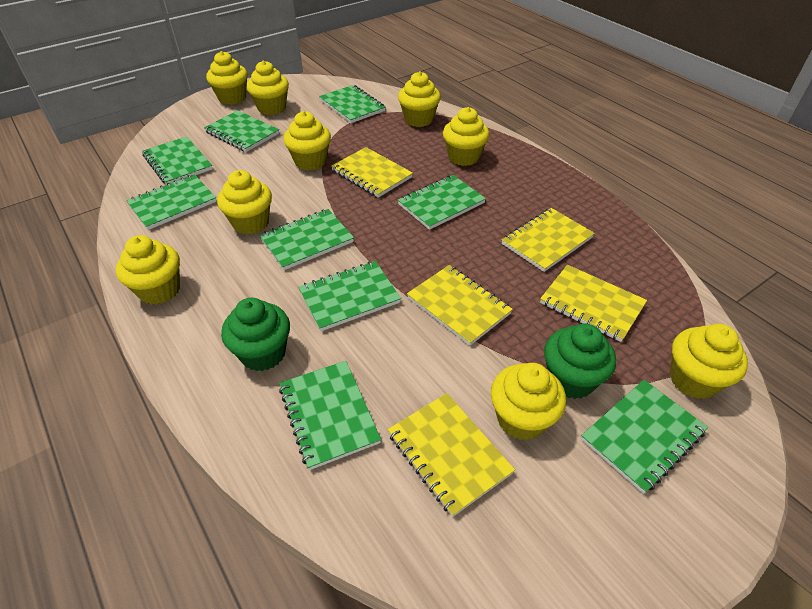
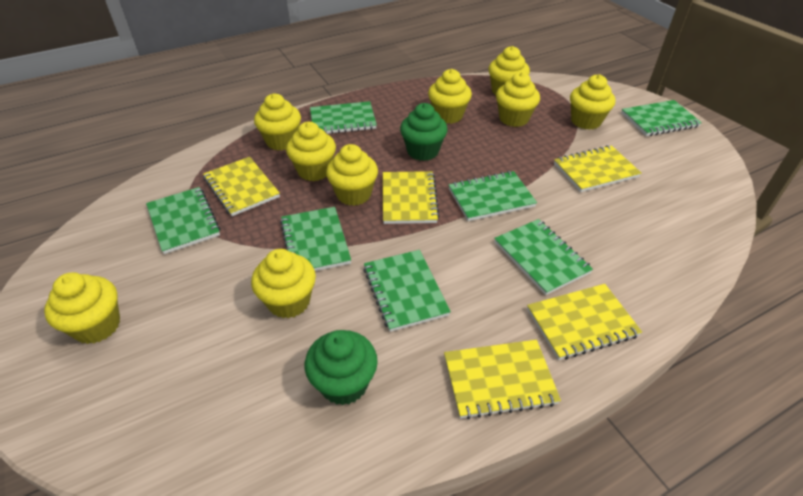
green notebook: [126,175,217,230] [142,136,213,185] [204,110,279,152] [260,209,354,270] [279,361,381,470] [298,261,401,331] [319,85,386,123] [398,175,486,230] [581,380,708,494] = 9 -> [146,187,220,254] [280,207,351,271] [310,101,377,134] [363,250,451,332] [449,171,537,221] [494,219,593,295] [621,100,702,136] = 7

